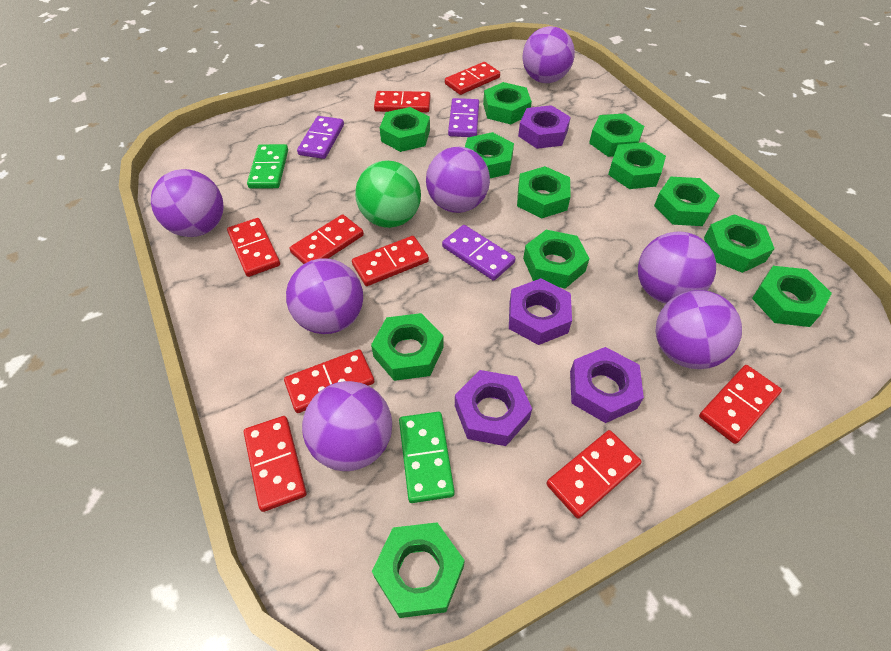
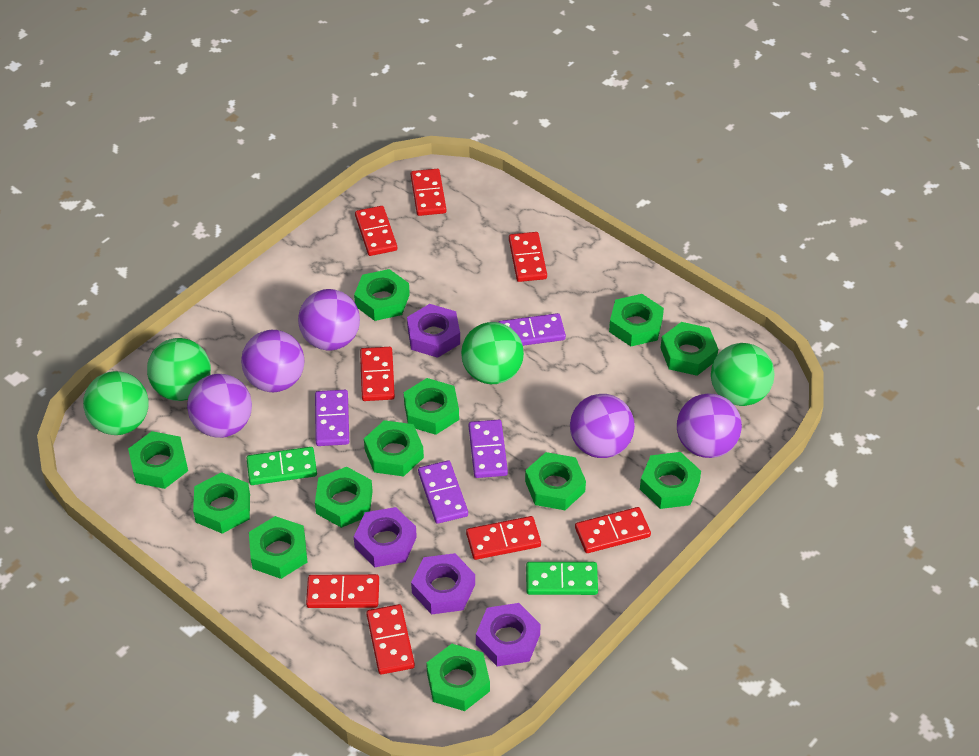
green ball: [355,160,421,228] = 1 -> [83,371,149,435] [147,338,211,401] [461,322,524,384] [711,343,775,406] = 4
purple ball: [151,169,224,237] [286,258,363,334] [302,381,392,471] [426,147,490,213] [522,26,575,83] [638,232,716,304] [655,290,742,369] = 7 -> [187,374,252,438] [241,330,305,392] [298,289,360,351] [570,394,635,458] [677,393,742,458] = 5
purple domino: [297,116,344,159] [442,225,516,281] [448,98,479,137] = 3 -> [315,390,349,446] [418,460,468,524] [469,420,508,478] [498,313,566,346] = 4
red domino: [227,218,280,277] [244,416,307,512] [284,349,374,413] [290,214,364,264] [352,236,429,286] [374,91,430,112] [445,62,500,95] [546,430,642,518] [699,365,782,444] = 9 -> [306,574,379,608] [355,206,397,256] [360,347,395,401] [366,604,415,675] [411,169,446,216] [466,516,541,560] [509,232,547,282] [575,507,651,553] = 8

